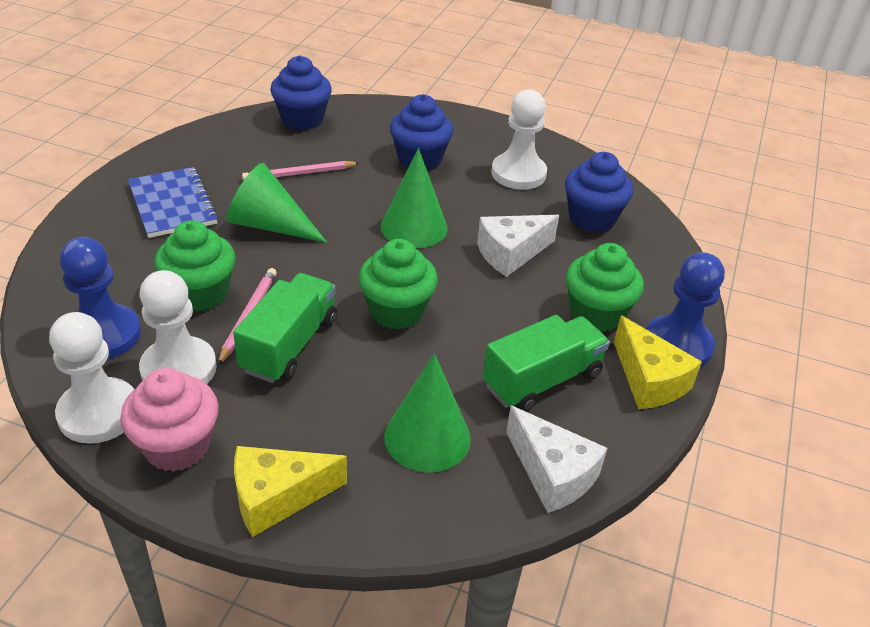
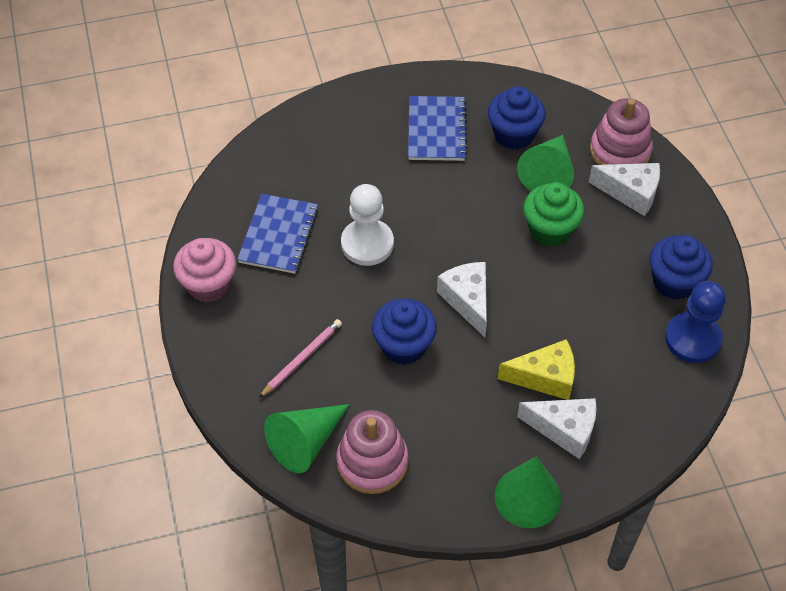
blue notebook: [128,167,219,238] = 1 -> [237,194,318,274] [408,96,467,161] = 2
blue pawn: [60,237,141,359] [646,252,725,367] = 2 -> [665,281,726,363] = 1
green cupcake: [154,220,236,312] [358,239,438,330] [566,243,644,332] = 3 -> [523,182,584,246] = 1
green truck: [233,273,337,383] [483,315,610,411] = 2 -> none = 0
pink pencil: [218,268,277,366] [242,161,359,181] = 2 -> [259,319,342,398] = 1
pink stacking toy: none = 0 -> [336,410,408,494] [590,98,653,165] = 2
white cheese: [477,215,559,277] [506,406,607,513] = 2 -> [437,262,487,337] [517,398,596,459] [589,163,660,216] = 3
white pawn: [49,312,134,444] [139,270,217,384] [491,89,547,190] = 3 -> [341,184,394,266] = 1
yellow cheese: [234,446,347,537] [614,316,702,409] = 2 -> [498,339,575,400] = 1

